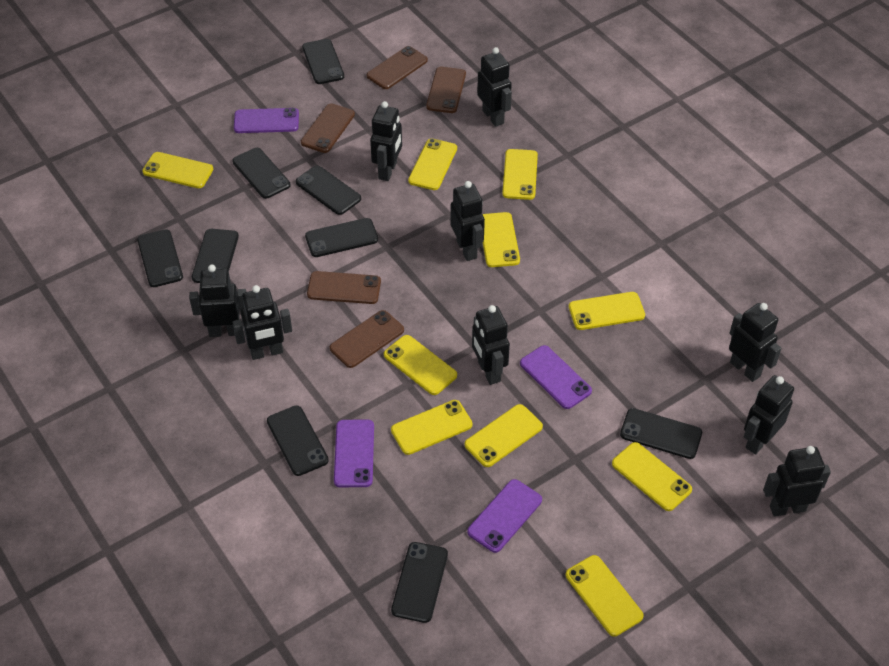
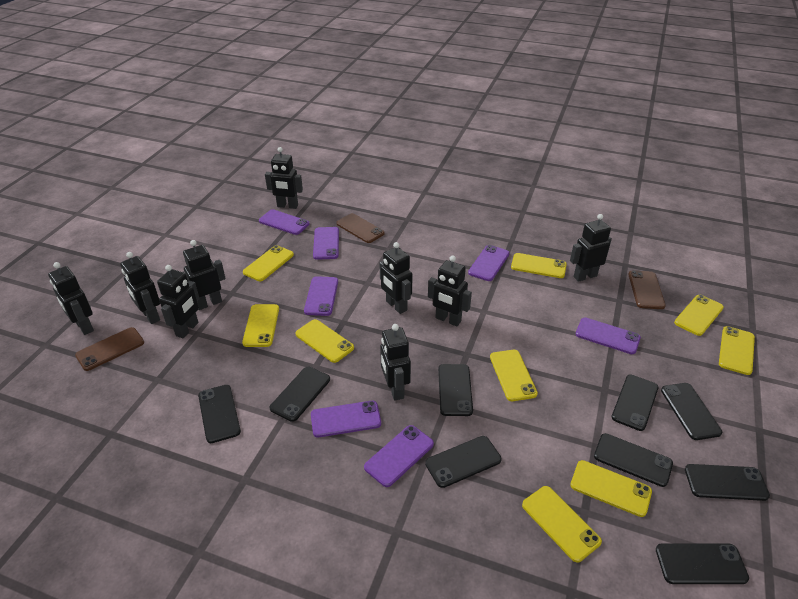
brown phone: [301,103,355,153] [307,271,381,304] [330,310,404,368] [367,46,428,89] [426,67,466,113] = 5 -> [75,327,144,371] [336,213,385,243] [628,270,666,309] = 3
purple phone: [234,108,299,133] [334,420,374,487] [467,479,542,553] [520,345,592,409] = 4 -> [259,209,310,235] [304,276,338,316] [311,401,381,437] [313,227,339,260] [364,425,434,487] [468,245,509,281] [576,318,641,354] = 7
yellow phone: [142,152,213,188] [384,335,457,395] [391,400,472,455] [408,138,457,190] [465,404,543,467] [482,212,520,267] [502,149,538,200] [566,555,643,637] [569,292,645,330] [612,442,692,511] = 10 -> [242,304,279,347] [243,245,294,281] [295,319,354,363] [490,350,538,401] [511,253,567,278] [522,486,602,562] [570,460,652,517] [674,295,724,336] [719,326,755,375] = 9

